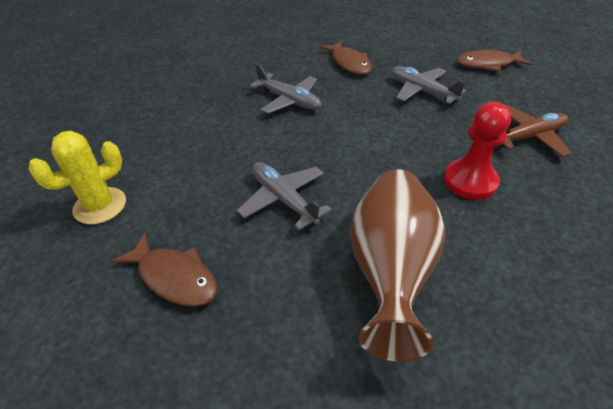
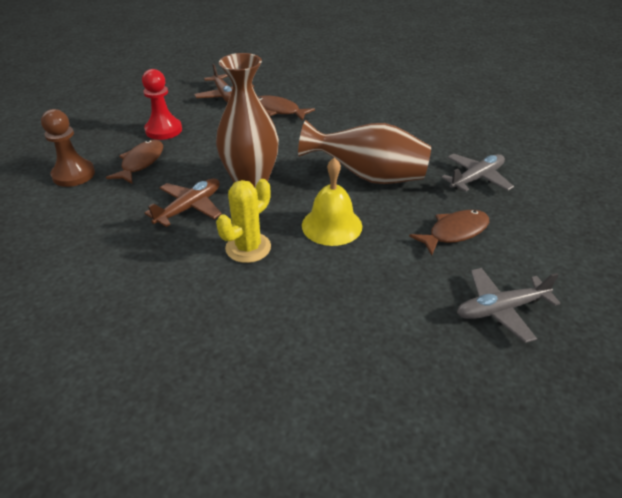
brown pawn: none = 0 -> [41,109,95,187] = 1
brown plane: [501,105,571,157] = 1 -> [144,179,222,227] [194,63,254,103] = 2
brown vase: [350,169,445,361] = 1 -> [216,53,279,188] [298,120,431,184] = 2
grey plane: [237,162,332,230] [250,63,321,114] [391,66,466,104] = 3 -> [441,153,514,192] [457,268,561,343] = 2
yellow bell: none = 0 -> [302,157,362,246] = 1

